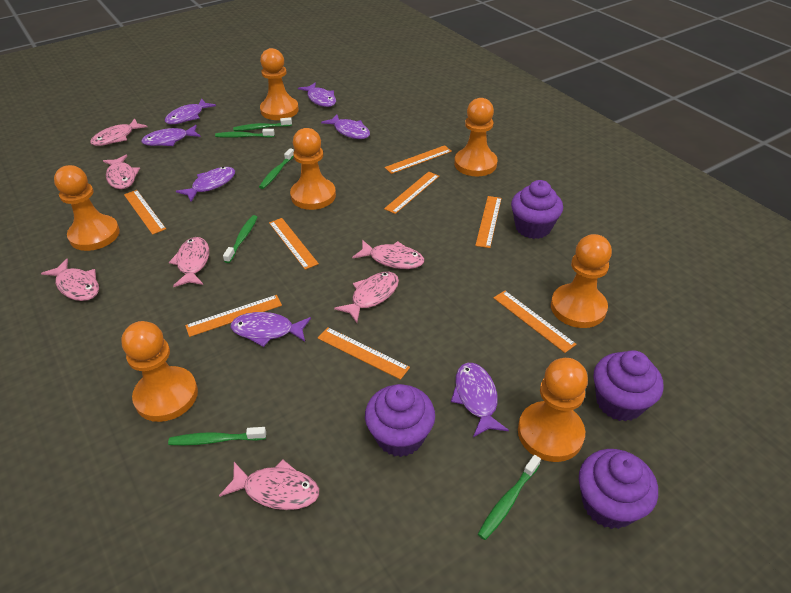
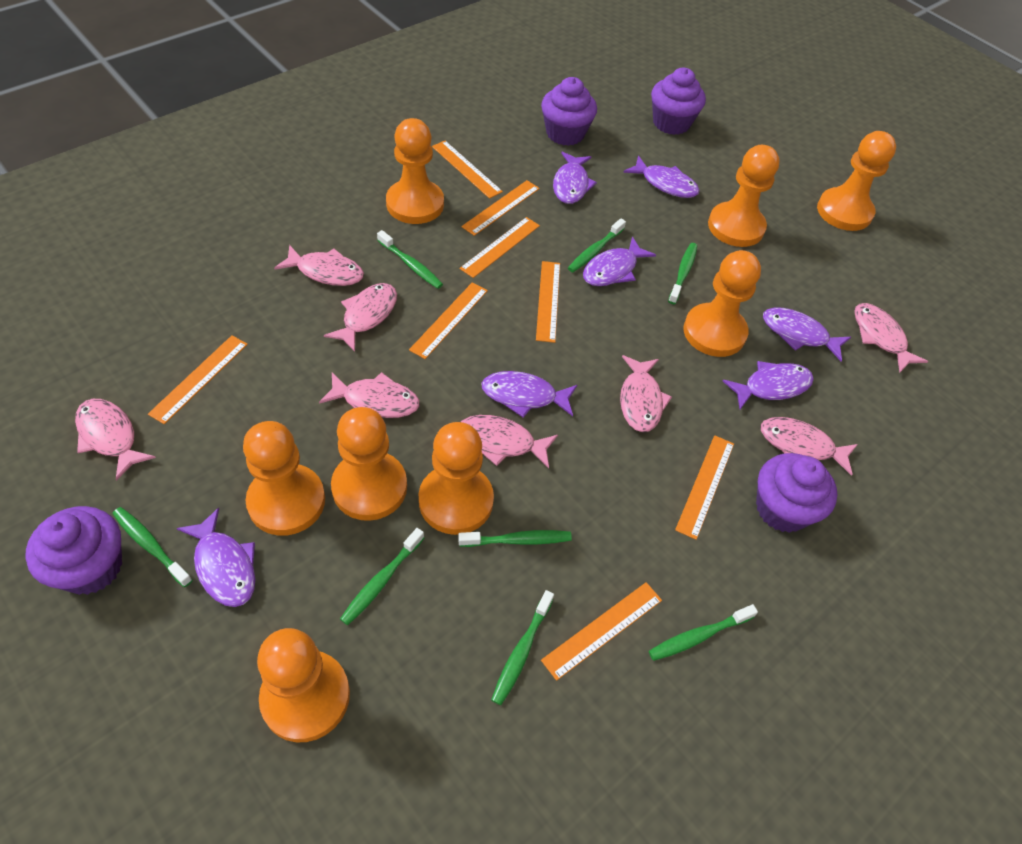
green toothbrush: [168,427,266,446] [215,129,275,138] [223,215,258,263] [233,117,292,131] [259,148,294,189] [478,455,541,540] = 6 -> [113,507,193,587] [340,528,424,625] [377,230,443,289] [458,530,572,547] [491,590,554,705] [568,219,626,272] [649,604,758,661] [668,243,697,304] = 8
orange pawn: [54,165,120,251] [121,321,198,422] [260,48,299,120] [290,128,336,210] [454,98,497,176] [518,358,588,462] [551,234,612,328] = 7 -> [243,421,325,536] [257,628,350,742] [331,407,407,521] [386,118,444,224] [419,422,494,535] [684,250,761,357] [708,145,780,247] [817,131,896,231] = 8
pink fish: [41,258,99,301] [90,118,147,146] [103,155,140,189] [169,237,209,287] [219,459,319,510] [334,272,399,323] [352,240,424,269] = 7 -> [75,399,156,481] [274,245,364,286] [319,372,420,418] [324,283,397,352] [461,415,558,468] [620,355,672,432] [760,417,858,476] [854,303,928,373] = 8

